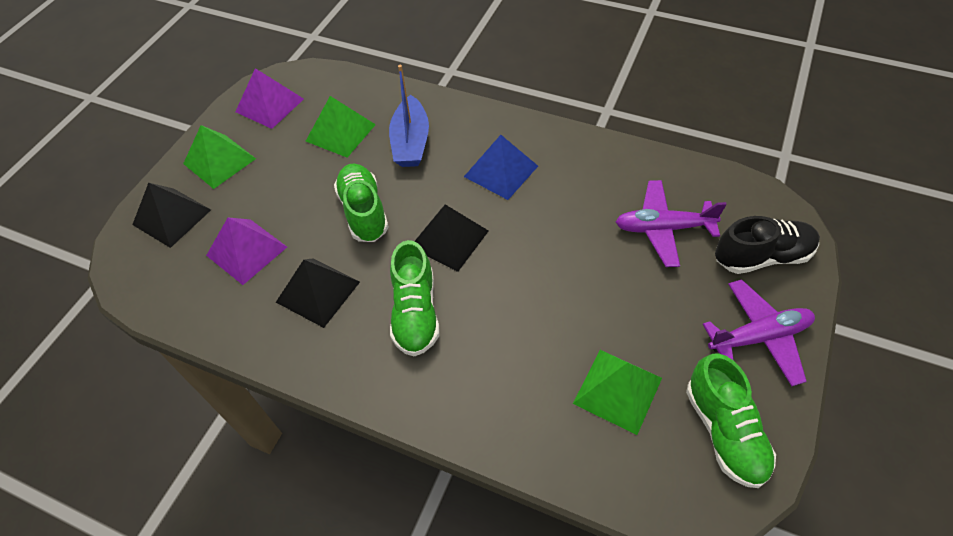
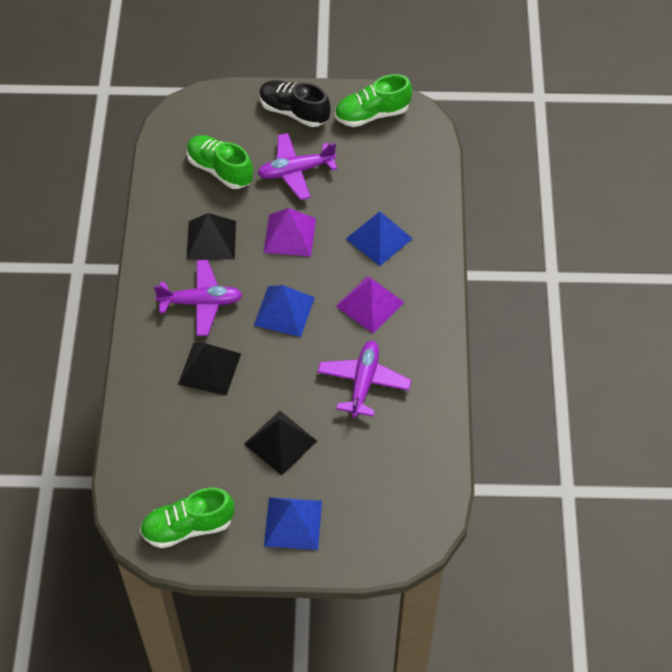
blue boat: [389,65,429,167] = 1 -> none = 0
blue pyramid: [464,135,538,200] = 1 -> [254,285,315,337] [264,497,322,550] [346,211,413,266] = 3
green pyramid: [183,125,256,189] [306,96,376,158] [573,350,662,435] = 3 -> none = 0
purple plane: [616,180,727,267] [703,279,815,386] = 2 -> [154,260,243,336] [257,133,337,200] [317,341,412,417] = 3

